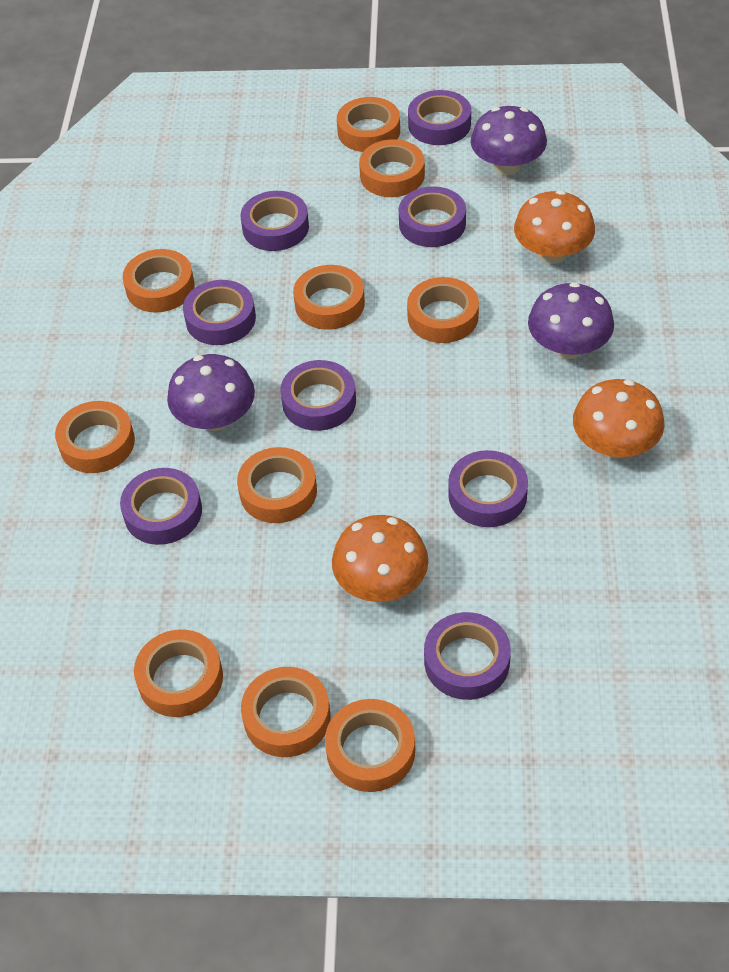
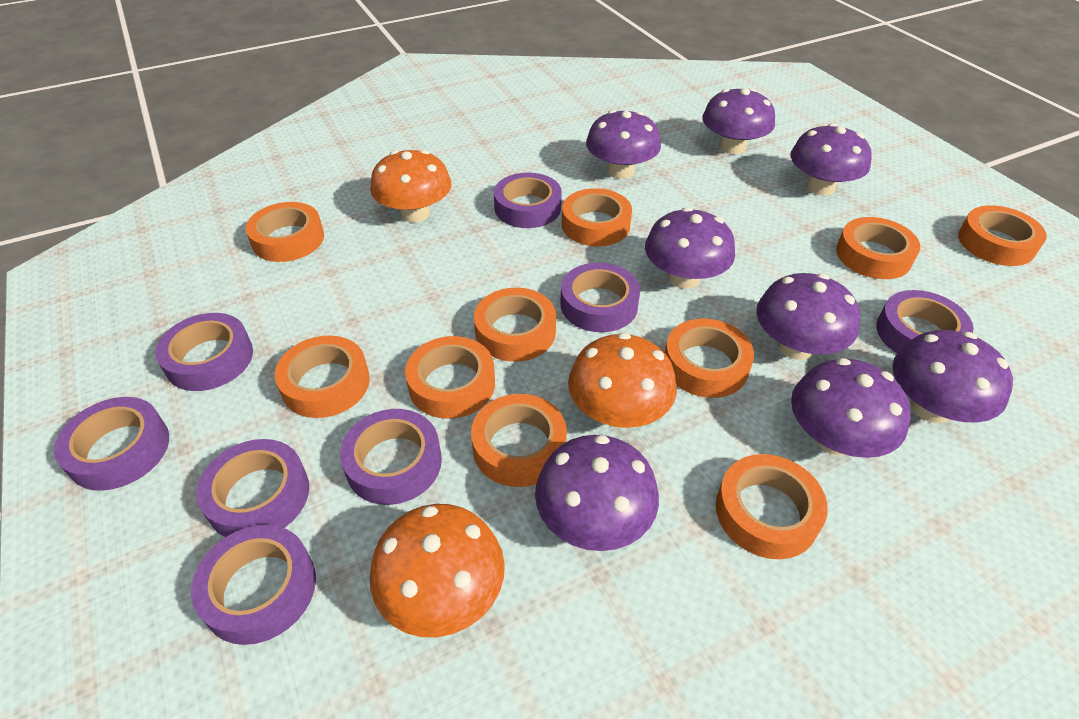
purple mushroom: [167,354,255,431] [471,106,547,175] [528,282,614,359] = 3 -> [535,435,659,551] [586,110,661,179] [645,207,735,289] [702,88,775,154] [756,273,860,360] [791,123,872,196] [791,358,910,458] [893,330,1013,423] = 8

